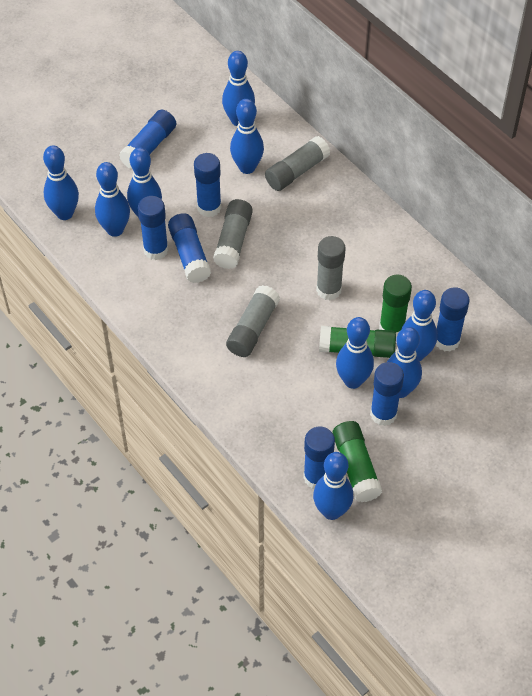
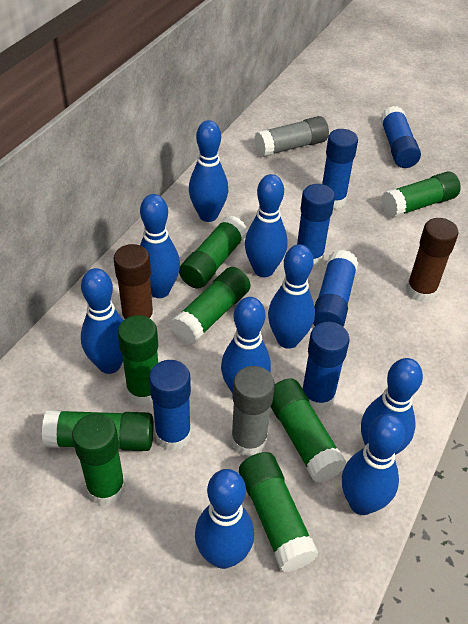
blue glue stick: [119,110,176,170] [138,196,168,260] [168,213,211,283] [194,153,221,217] [303,427,335,489] [370,362,404,426] [436,287,470,352] = 7 -> [149,360,191,451] [297,184,335,267] [302,322,350,411] [313,250,358,327] [322,129,358,209] [380,106,421,168] = 6
brown glue stick: none = 0 -> [113,244,154,321] [406,218,459,303] = 2
green glue stick: [319,326,396,358] [333,421,382,502] [379,274,412,337] = 3 -> [42,410,153,451] [72,413,125,506] [118,315,158,406] [170,267,250,345] [179,215,247,289] [239,452,318,572] [270,379,347,483] [381,171,461,218] = 8
grey glue stick: [213,199,253,269] [226,285,280,357] [265,136,330,191] [316,236,346,300] = 4 -> [231,366,275,457] [254,116,329,157] = 2

